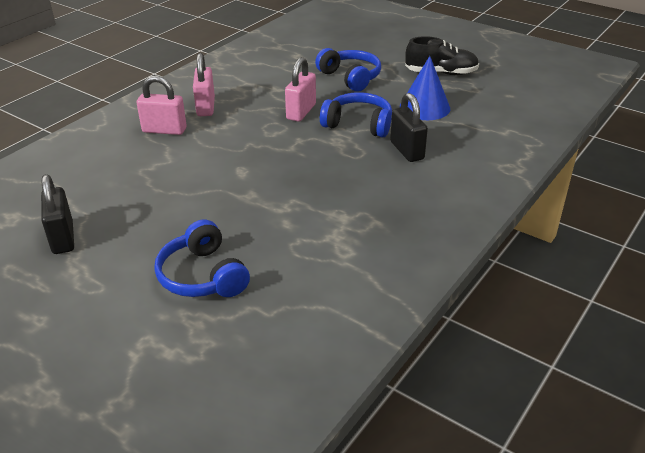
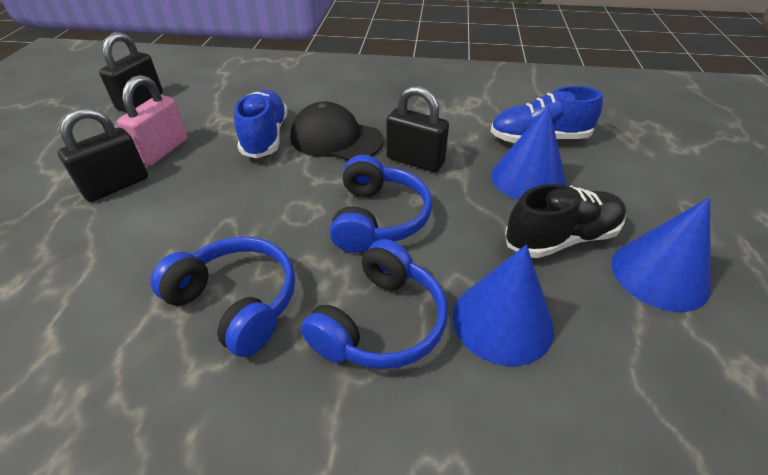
black cap: none = 0 -> [290,102,383,161] = 1
black padlock: [41,174,74,254] [390,93,428,162] = 2 -> [58,108,148,202] [99,32,163,112] [386,86,449,172] = 3
blue cone: [400,56,450,120] = 1 -> [452,245,554,366] [491,105,566,200] [611,197,711,312] = 3
blue shoe: none = 0 -> [234,90,288,158] [490,86,603,143] = 2
pink padlock: [137,75,187,135] [193,53,215,116] [285,57,316,122] = 3 -> [118,75,188,166] = 1

